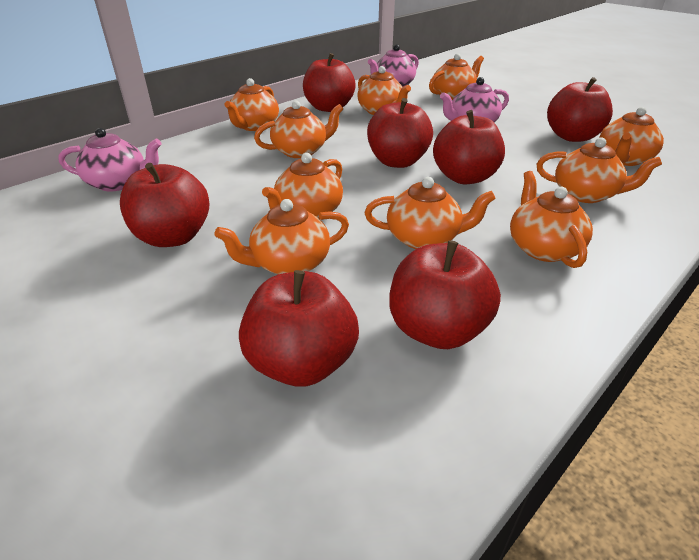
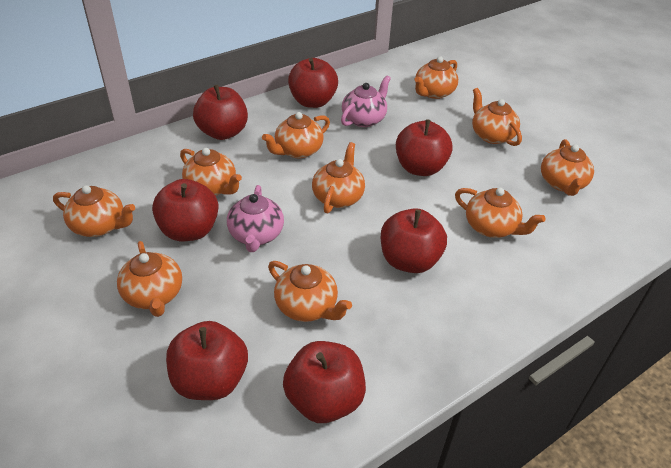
pink teapot: [58,128,162,192] [368,44,419,87] [440,77,509,122] = 3 -> [227,185,284,252] [341,75,391,127] = 2

